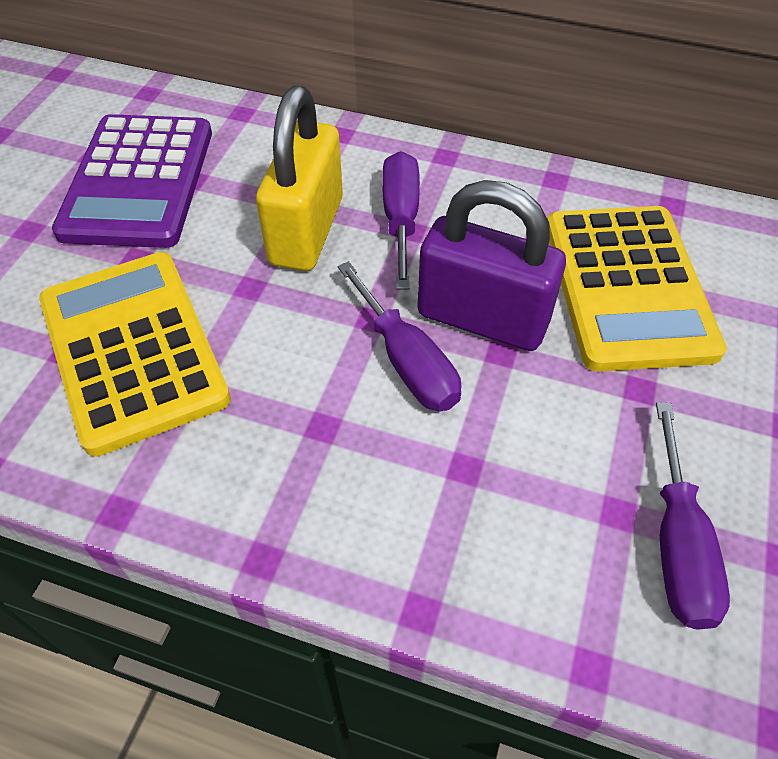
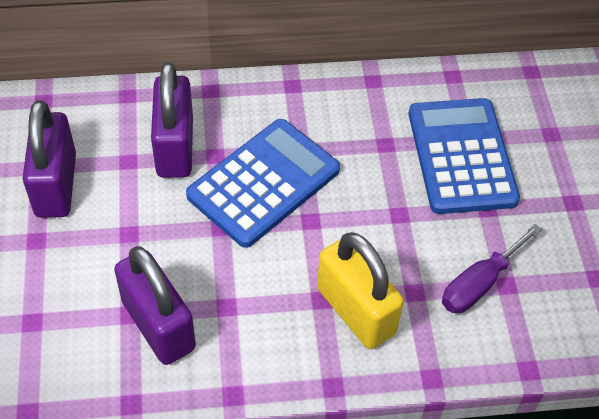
blue calculator: none = 0 -> [186,119,340,248] [409,98,520,214] = 2
purple calculator: [52,114,212,248] = 1 -> none = 0
purple padlock: [417,180,566,351] = 1 -> [22,100,76,218] [114,246,196,365] [151,62,193,178] = 3
purple screwdriver: [338,261,461,411] [382,151,420,290] [656,402,730,630] = 3 -> [442,224,542,313] = 1
yellow calculator: [39,252,231,457] [548,206,726,372] = 2 -> none = 0

